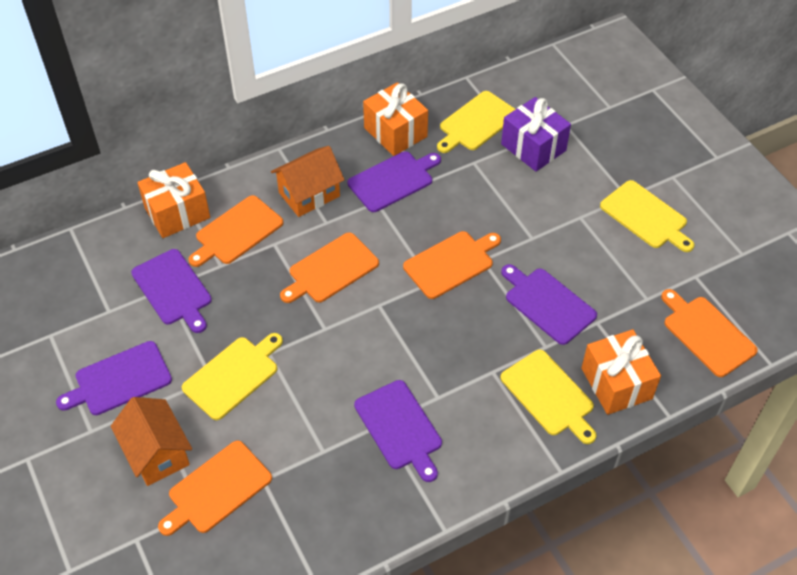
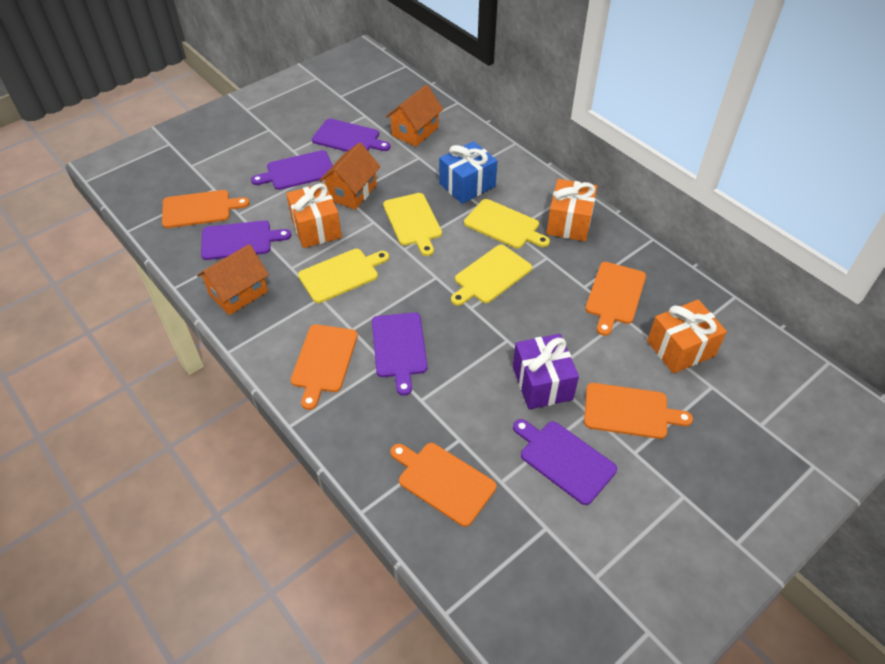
blue gift: none = 0 -> [439,141,497,204] = 1
orange house: [111,397,192,486] [271,146,345,217] = 2 -> [197,244,269,315] [319,142,380,210] [386,85,443,147] = 3

